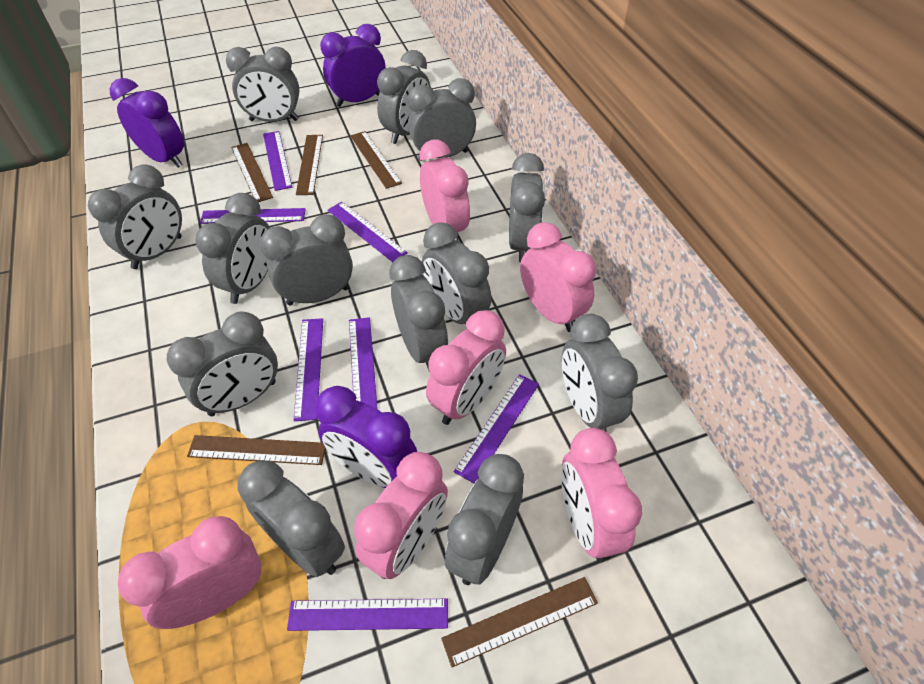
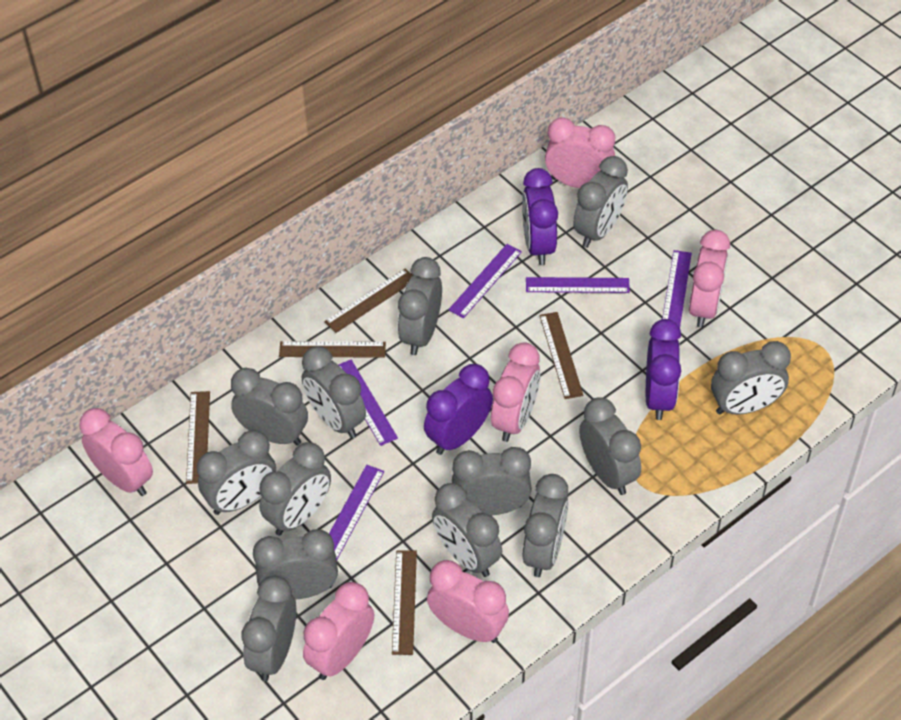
purple ruler: [200,208,306,224] [263,131,292,191] [287,599,448,631] [293,318,323,421] [327,202,408,262] [349,317,378,410] [454,374,539,483] = 7 -> [329,465,384,560] [339,360,398,446] [448,244,522,318] [526,277,630,293] [662,250,692,328] = 5

